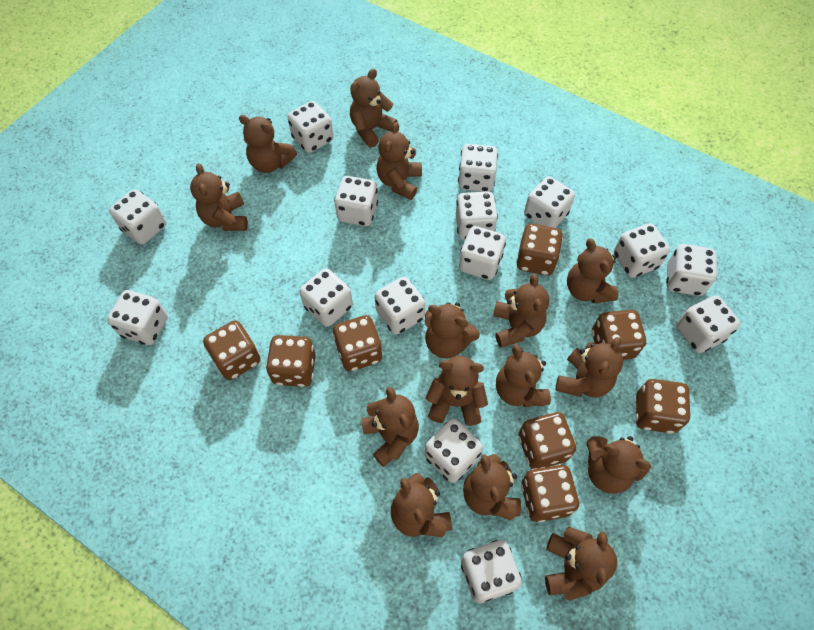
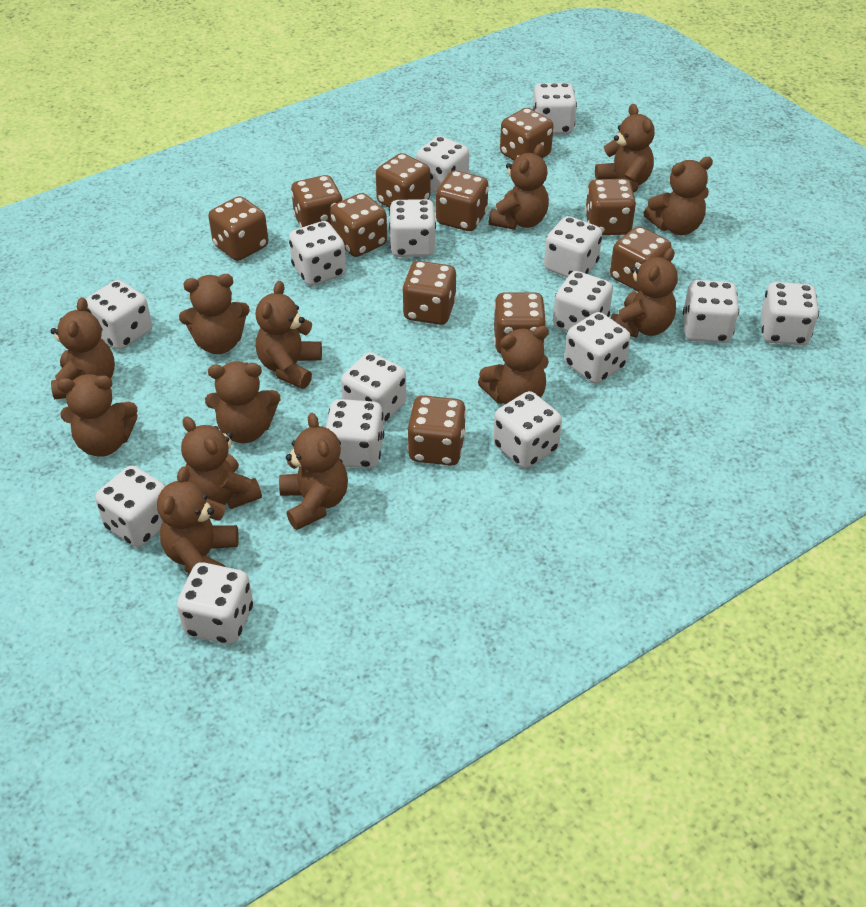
brown dice: [203,320,261,380] [266,335,316,387] [333,315,383,372] [516,224,563,276] [518,412,576,469] [521,465,579,522] [592,310,646,360] [636,379,691,434] = 8 -> [208,196,268,261] [291,175,343,228] [330,193,387,257] [376,153,430,208] [402,261,456,325] [408,395,466,466] [436,170,489,231] [494,292,546,354] [500,108,553,161] [585,179,636,235] [610,226,672,292] = 11
brown teddy bear: [190,163,248,231] [239,115,297,173] [350,69,398,148] [361,387,419,467] [376,122,422,200] [391,473,452,537] [425,302,480,358] [426,356,488,426] [463,454,521,520] [493,274,549,348] [496,344,551,407] [545,527,617,601] [555,337,623,397] [567,238,618,303] [586,436,651,494] = 15 -> [51,297,115,400] [57,374,138,457] [157,466,239,574] [179,274,250,354] [181,416,262,509] [205,361,281,443] [255,281,322,389] [279,413,348,530] [478,326,549,404] [489,144,549,230] [595,104,655,193] [611,248,678,338] [644,157,713,235] = 13

